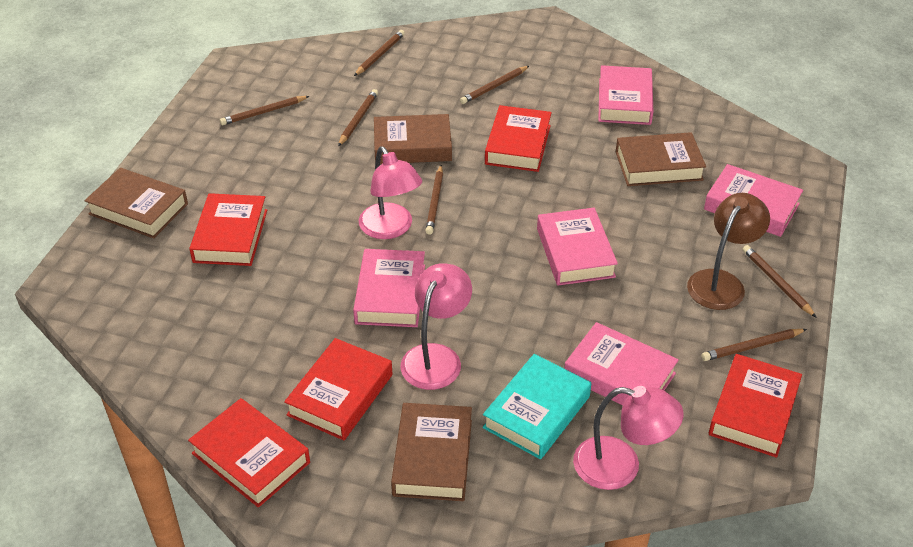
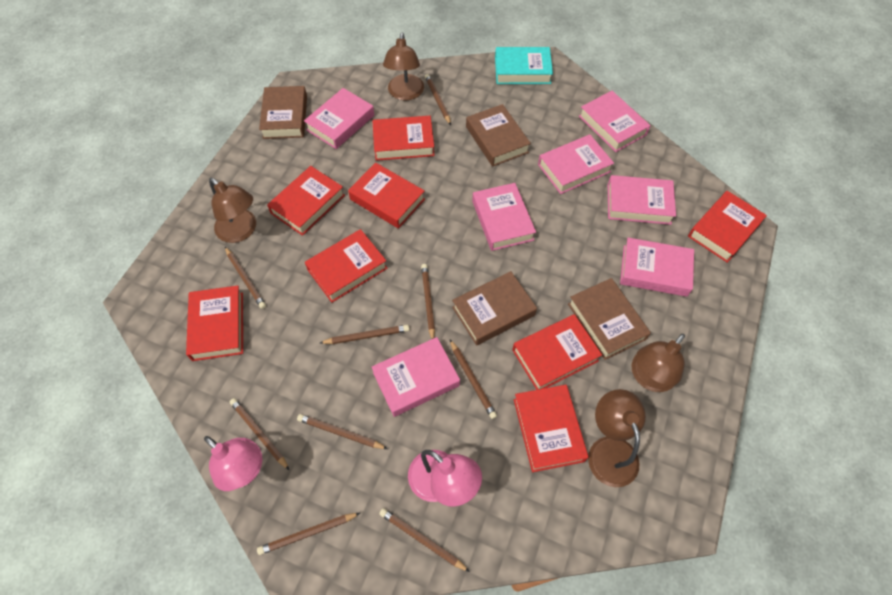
brown lamp: [687,193,770,310] = 1 -> [209,178,256,243] [383,33,424,101] [588,389,646,487] [632,334,685,392] = 4
brown pencil: [220,96,309,125] [338,89,378,146] [354,30,405,76] [425,165,443,235] [460,66,529,104] [701,329,807,361] [743,245,817,318] = 7 -> [225,247,266,309] [230,398,289,470] [257,513,360,555] [297,414,388,449] [320,325,409,344] [379,508,470,572] [421,264,435,339] [425,74,451,125] [450,340,497,419] = 9
pink book: [353,249,425,327] [537,208,618,286] [564,322,679,405] [598,65,653,125] [704,164,803,237] = 5 -> [304,88,374,149] [372,337,460,417] [472,183,536,251] [538,135,614,194] [579,91,650,152] [608,175,676,225] [620,238,694,297] = 7
pink lamp: [359,146,422,239] [400,263,472,390] [573,386,684,490] = 3 -> [204,436,262,491] [408,450,482,507] = 2
red book: [188,398,310,508] [189,193,267,266] [284,338,392,440] [485,105,552,172] [709,354,802,458] = 5 -> [186,286,243,361] [267,166,345,236] [305,229,388,303] [348,163,425,229] [372,116,435,161] [512,314,602,390] [514,385,589,472] [688,191,767,263] = 8

